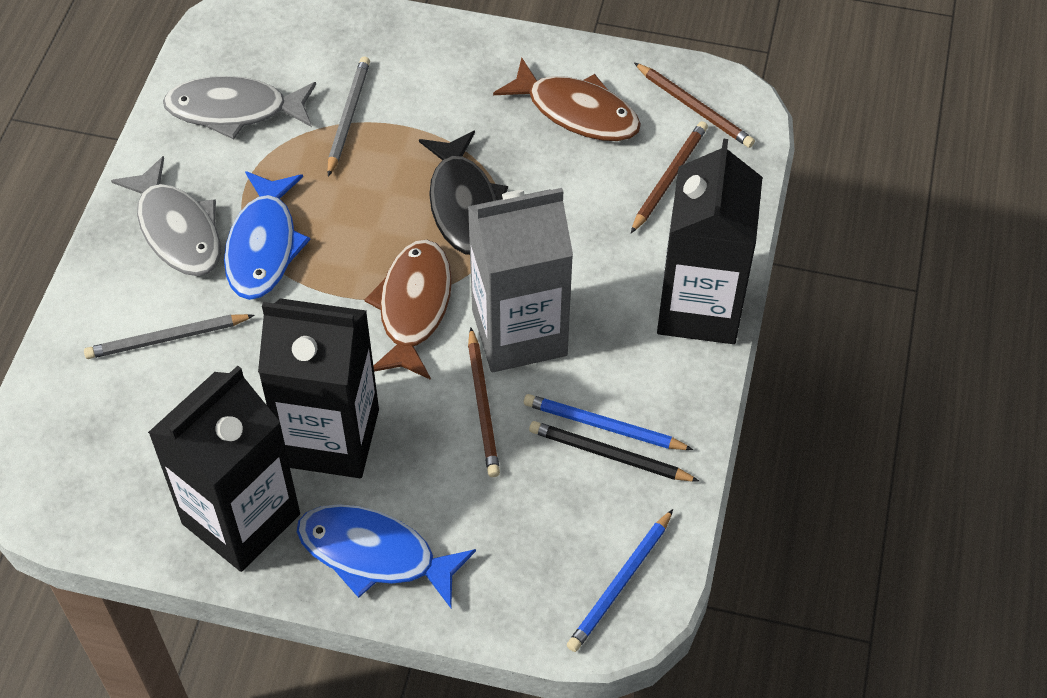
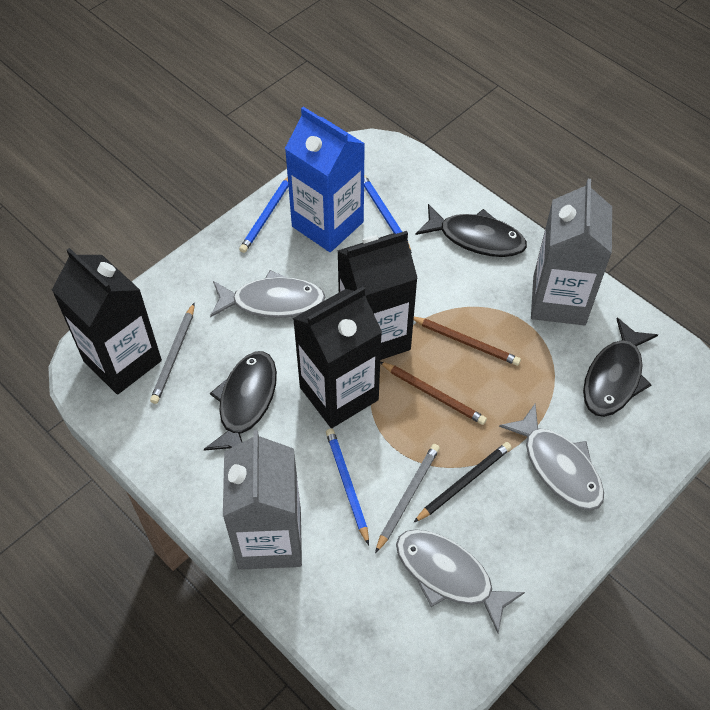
black fish: [419,131,508,255] = 1 -> [204,351,277,451] [415,204,527,257] [583,318,658,417] = 3
blue carton: none = 0 -> [285,107,365,252] = 1
blue fish: [224,171,311,300] [297,504,476,608] = 2 -> none = 0
blue pencil: [524,394,693,450] [567,509,673,652] = 2 -> [239,177,288,253] [326,428,369,545] [364,174,412,254] = 3
brown fish: [364,240,452,380] [493,57,641,141] = 2 -> none = 0
brown pencil: [468,327,500,477] [631,121,708,233] [634,63,755,148] = 3 -> [380,362,487,425] [414,317,521,366] = 2
grey carton: [468,188,573,372] = 1 -> [223,430,302,570] [531,179,612,325] = 2
grey fish: [111,156,221,276] [163,76,316,140] = 2 -> [210,270,325,318] [396,529,525,633] [499,404,604,511] = 3

